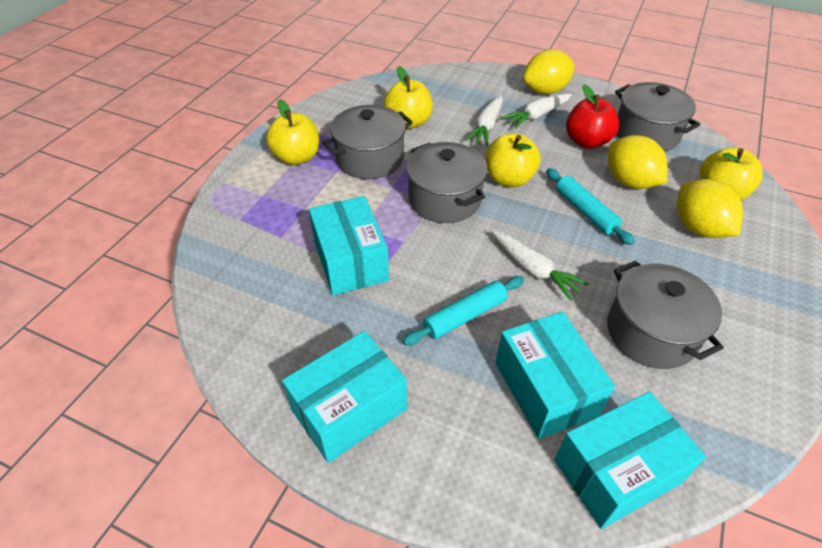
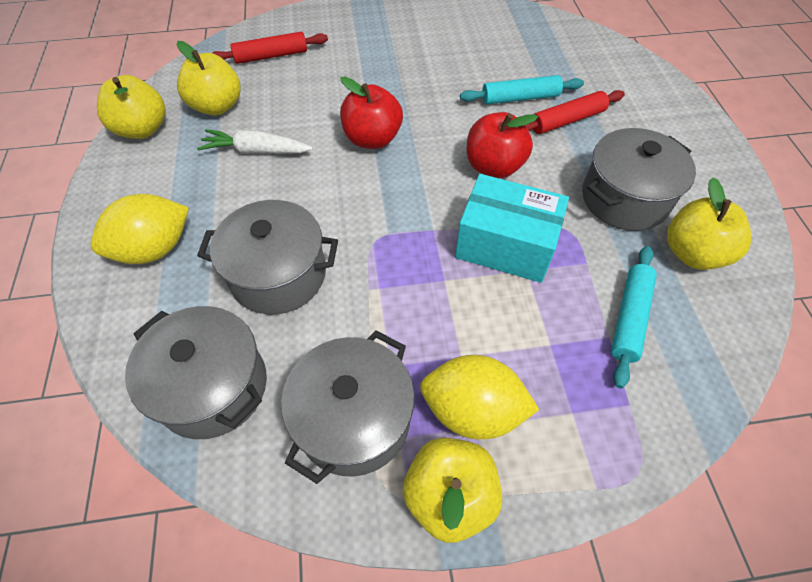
red apple: [566,84,619,149] = 1 -> [340,76,403,149] [466,112,538,178] = 2
red rolling pin: none = 0 -> [212,32,328,64] [525,90,625,134] = 2
turquoise box: [282,331,407,463] [309,196,389,295] [495,312,615,439] [554,391,706,529] = 4 -> [455,174,569,283] = 1
white carrot: [465,95,503,146] [491,230,588,301] [501,94,572,129] = 3 -> [197,129,313,154] = 1
yellow lemon: [523,50,575,94] [608,135,668,189] [677,179,743,238] = 3 -> [91,194,189,264] [420,355,539,439] = 2

